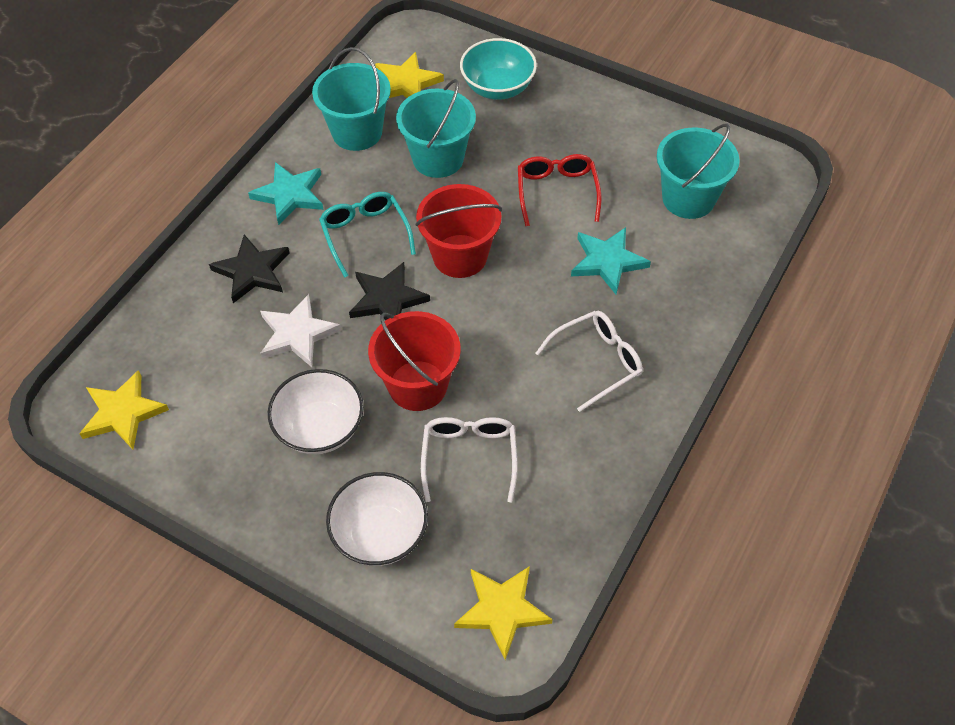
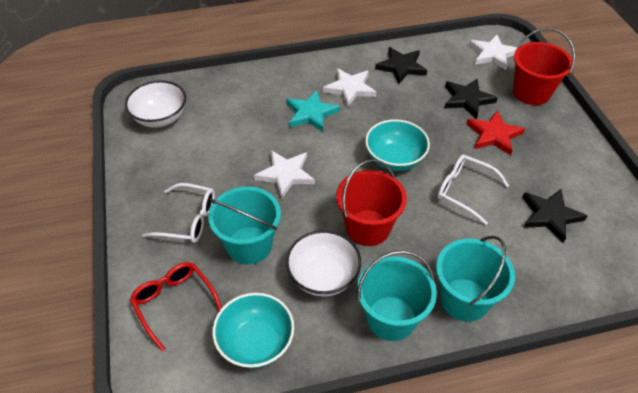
black star: [209,234,290,303] [349,262,430,321] = 2 -> [375,47,427,84] [444,78,498,119] [522,189,587,243] = 3
red star: none = 0 -> [467,110,525,155] = 1
turquoise bowl: [460,38,537,100] = 1 -> [212,293,294,368] [365,119,430,171] = 2
turquoise glasses: [319,192,416,278] = 1 -> none = 0
turquoise star: [248,162,324,225] [571,227,651,294] = 2 -> [286,90,340,132] = 1
white star: [260,294,341,367] = 1 -> [254,150,315,199] [323,68,376,108] [469,35,517,70] = 3
yellow star: [79,370,169,449] [375,52,444,98] [454,566,553,660] = 3 -> none = 0

